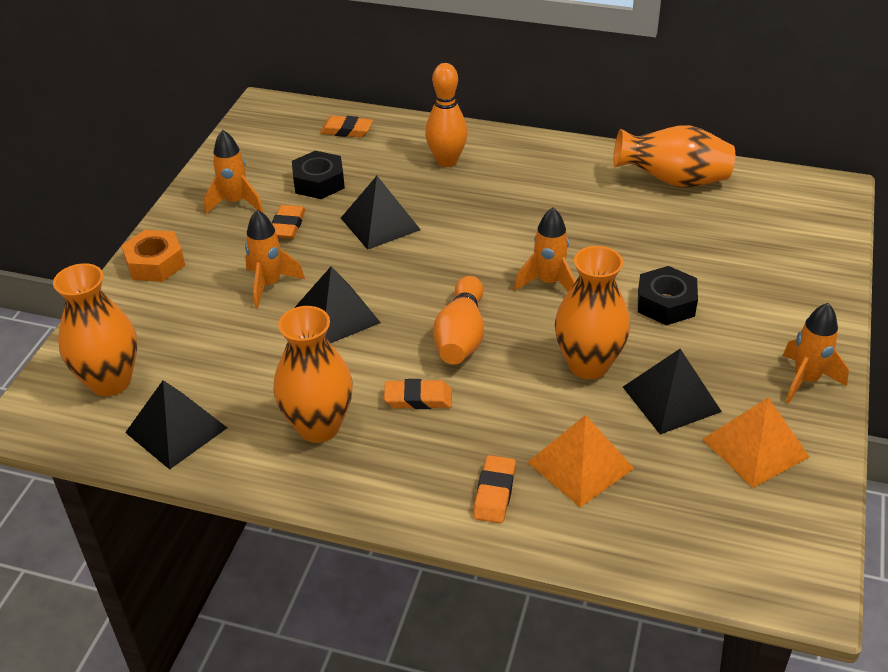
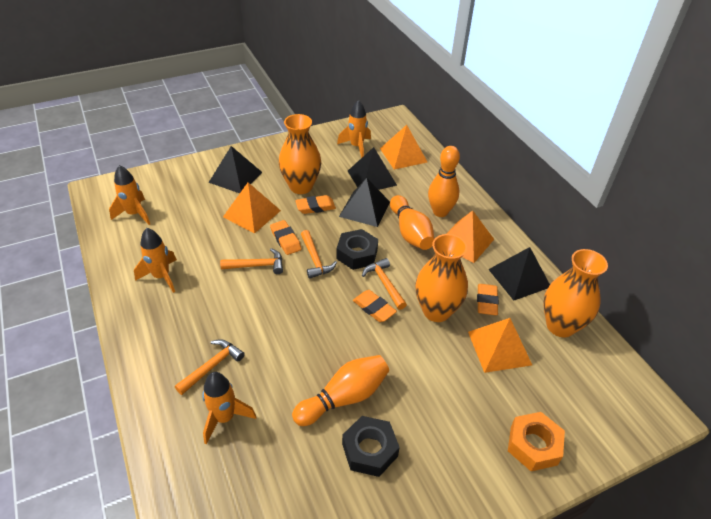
orange bowling pin: [425,63,468,167] [433,276,484,364] = 2 -> [292,355,389,426] [390,195,434,250] [428,146,460,217] = 3
orange hammer: none = 0 -> [175,339,245,395] [220,248,283,274] [301,230,337,279] [362,258,407,310] = 4
orange pyramid: [528,415,634,507] [702,397,809,488] = 2 -> [223,182,281,234] [380,125,427,169] [446,210,494,263] [468,318,532,373] = 4
orange vase: [53,263,137,396] [274,306,353,443] [555,246,630,379] [613,125,735,187] = 4 -> [279,114,321,194] [415,234,468,322] [544,249,608,337] = 3

